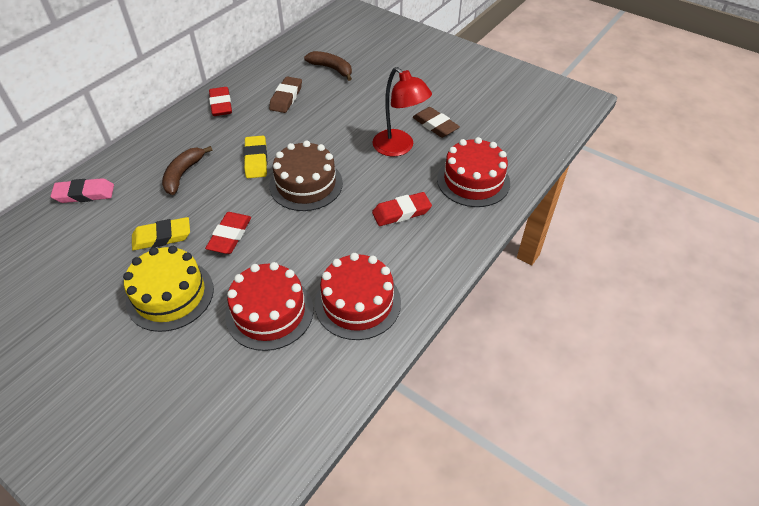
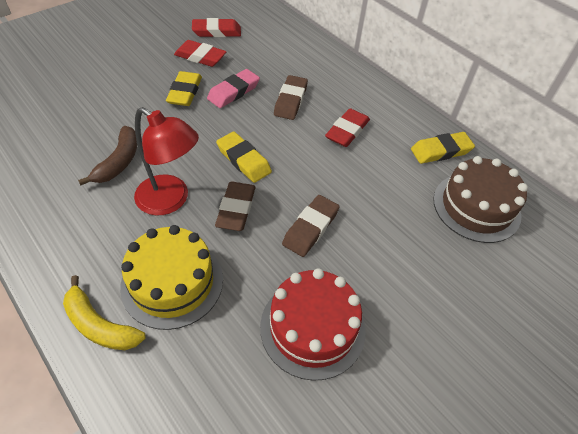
brown banana: [162,146,212,195] [304,51,352,81] = 2 -> [78,126,137,185] = 1
brown eraser: [269,76,302,113] [413,107,460,138] = 2 -> [215,181,256,231] [274,75,308,120] [282,195,339,257] = 3
red cake: [225,262,314,351] [315,253,401,340] [437,137,510,207] = 3 -> [260,268,366,381] = 1
yellow banana: none = 0 -> [63,275,146,350] = 1
yellow eraser: [132,217,190,250] [244,136,267,178] = 2 -> [166,71,202,106] [216,132,272,183] [411,132,475,164] = 3

